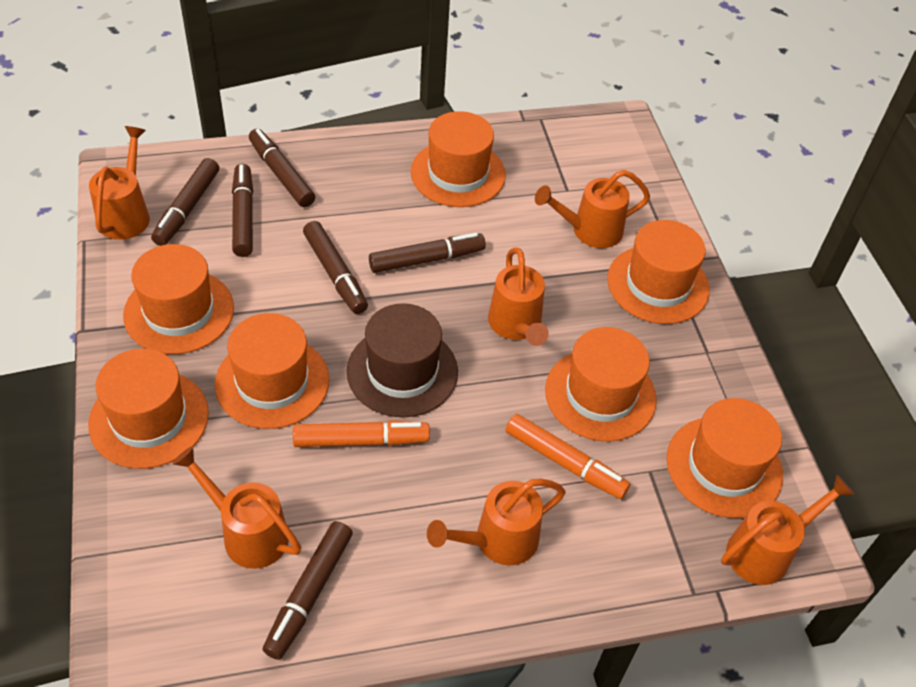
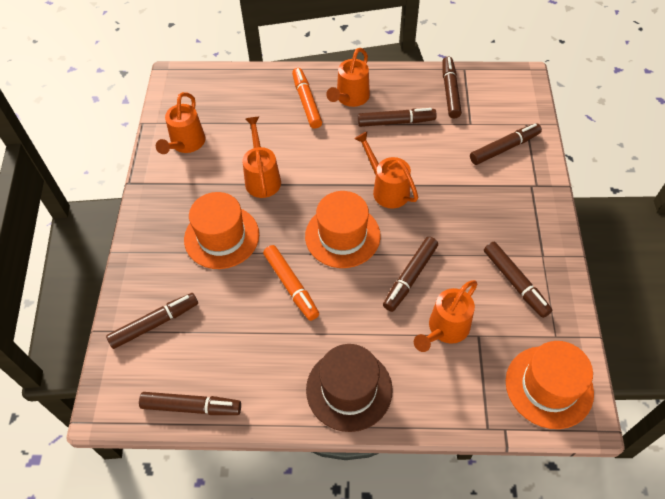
brown marker: [151,158,219,246] [232,164,253,257] [249,129,315,207] [262,521,353,660] [303,221,368,314] [369,233,486,273] = 6 -> [106,293,198,349] [139,392,241,415] [358,108,437,127] [383,237,438,312] [442,56,462,119] [470,123,542,165] [484,242,552,318] = 7
orange hat: [88,349,209,469] [123,244,234,354] [215,313,329,429] [411,111,506,207] [545,327,657,442] [607,220,710,324] [667,398,783,518] = 7 -> [184,192,259,269] [305,191,381,268] [506,341,594,429] = 3
orange watering can: [89,126,150,240] [172,446,301,569] [427,478,566,565] [488,247,549,346] [535,170,650,248] [721,475,855,585] = 6 -> [156,92,205,154] [243,117,281,198] [326,48,370,107] [354,131,418,209] [414,280,477,352] = 5

